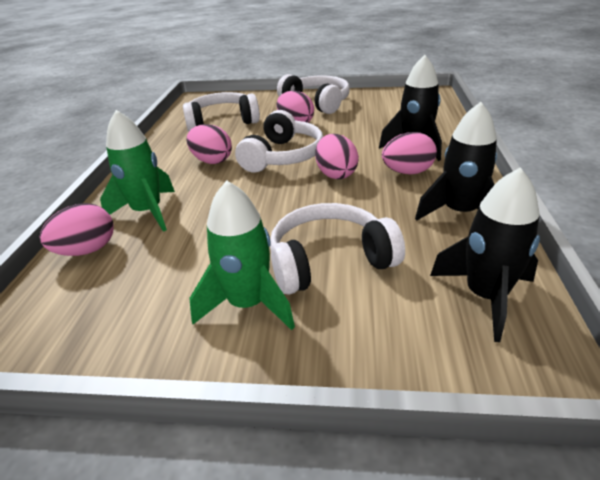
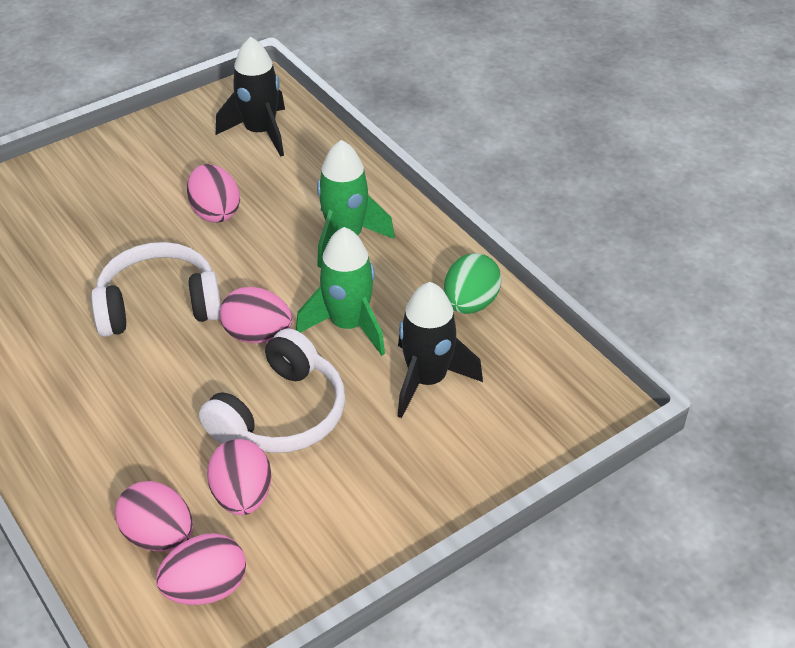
black rocket: [379,55,442,161] [415,102,497,221] [430,167,540,342] = 3 -> [216,37,285,157] [398,282,483,418] = 2
green egg: none = 0 -> [444,253,502,314] = 1
white headphones: [183,92,260,132] [235,110,323,172] [270,203,405,295] [277,74,350,114] = 4 -> [91,242,221,337] [199,328,345,453] = 2

